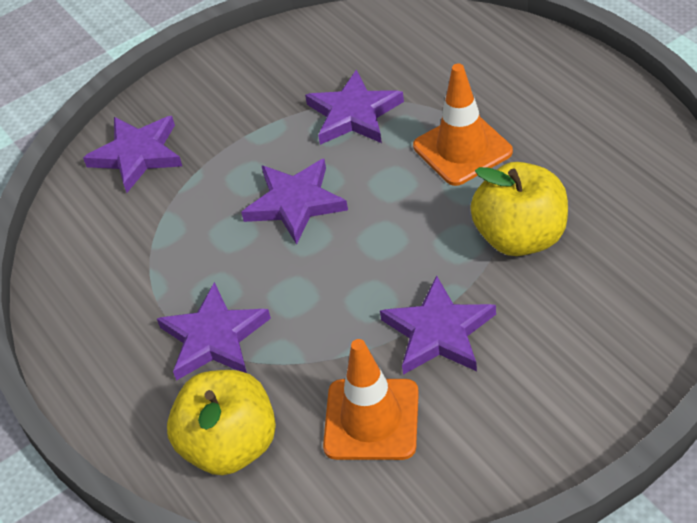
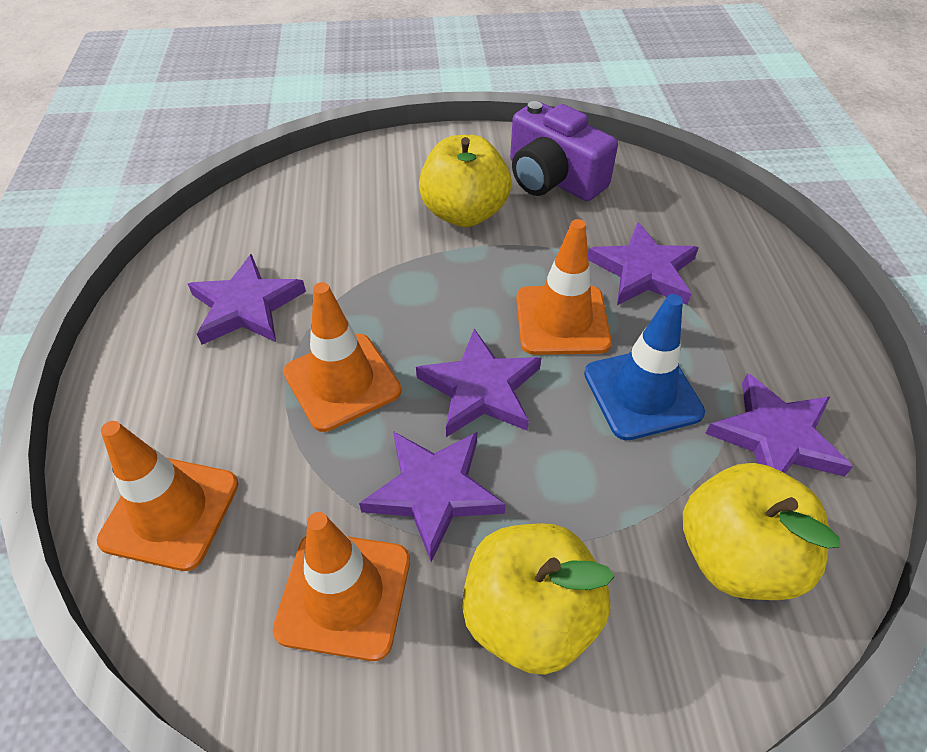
blue traffic cone: none = 0 -> [584,294,705,440] = 1
orange traffic cone: [323,339,419,460] [413,63,513,186] = 2 -> [97,421,239,571] [272,512,410,661] [283,282,401,432] [516,219,612,355] = 4
purple camera: none = 0 -> [510,101,618,201] = 1
yellow apple: [167,370,276,475] [470,162,568,256] = 2 -> [419,135,511,227] [462,523,615,675] [683,463,840,600] = 3

